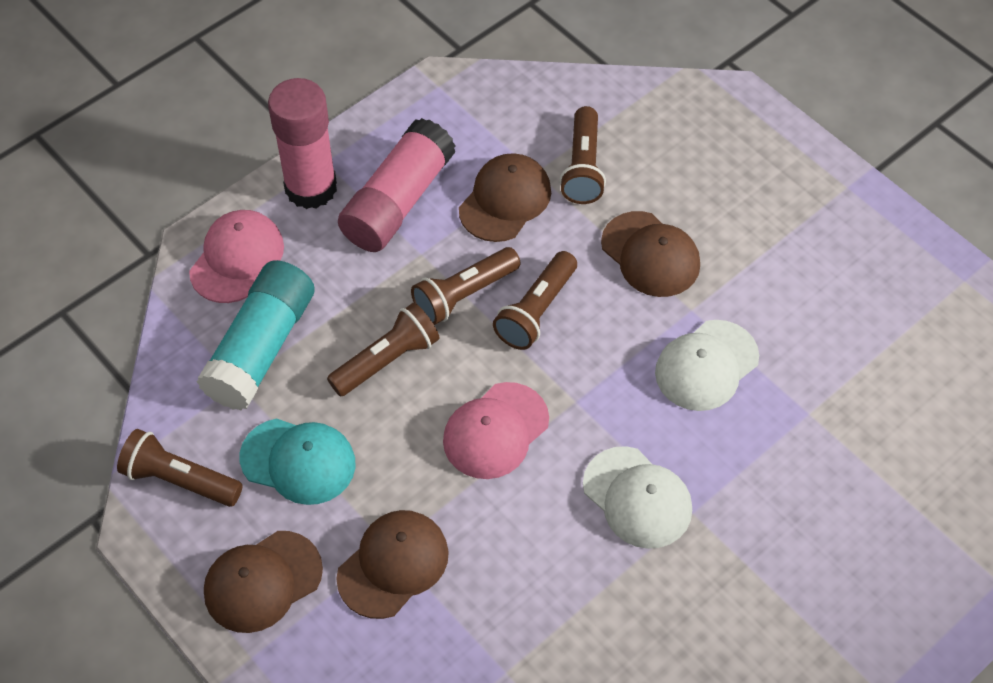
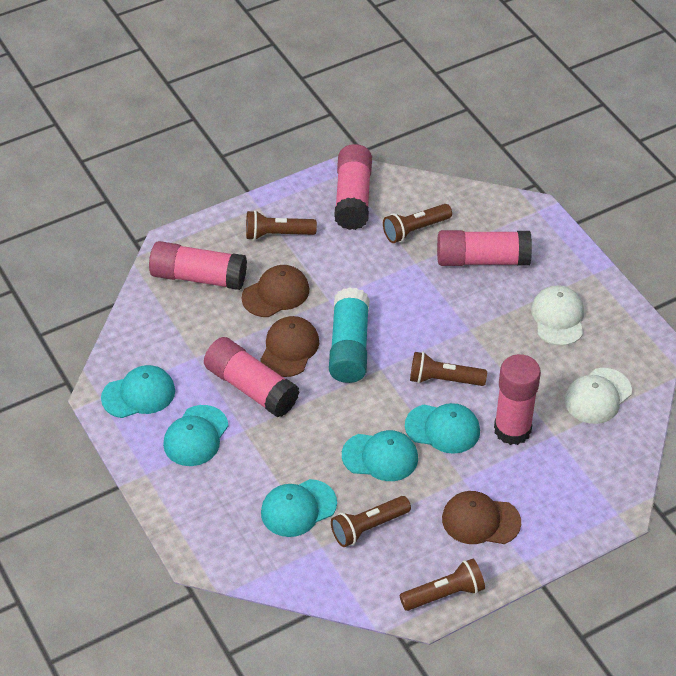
brown cap: [204,531,323,633] [336,510,449,619] [459,153,551,242] [601,211,700,297] = 4 -> [242,265,309,317] [260,316,319,377] [442,491,521,544] = 3
pink cap: [189,210,284,303] [443,382,549,479] = 2 -> none = 0
pink glue stick: [268,78,337,209] [338,118,456,252] = 2 -> [149,241,247,290] [204,337,299,418] [334,144,372,230] [437,230,532,266] [494,354,541,445] = 5
turquoise cap: [240,418,356,505] = 1 -> [101,365,175,418] [163,405,229,466] [261,479,337,537] [342,430,418,481] [405,403,480,454] = 5

